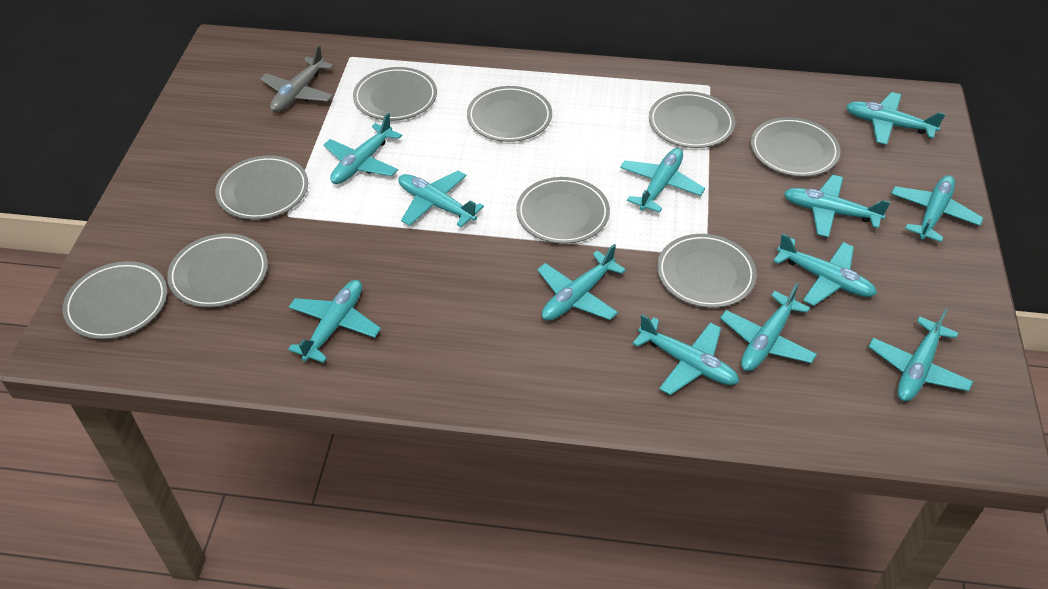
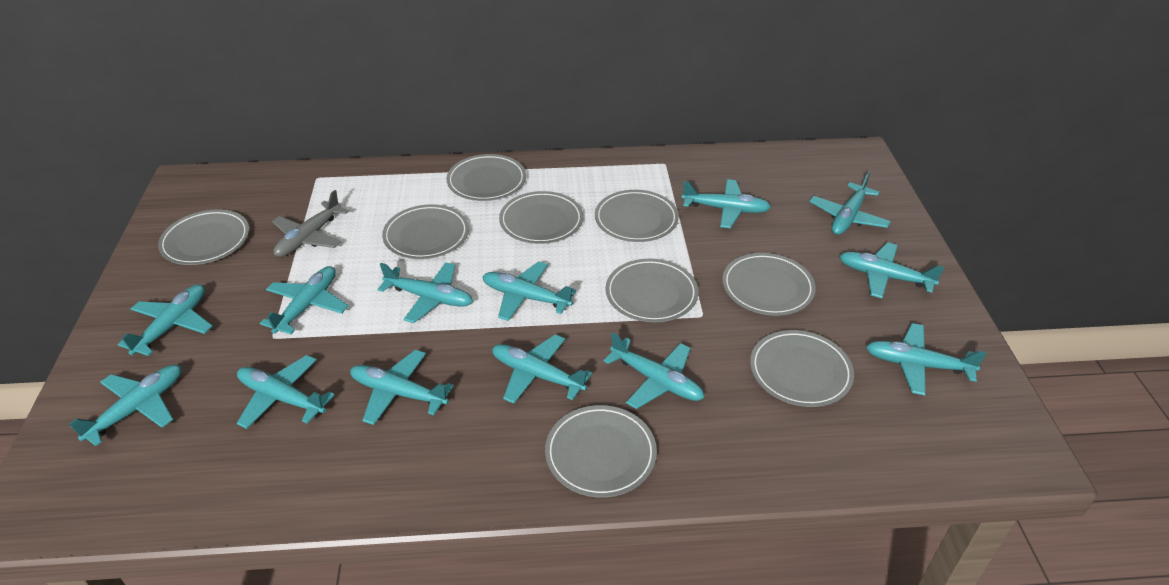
turquoise plane: [288,280,381,363] [324,113,402,184] [398,171,484,227] [537,244,626,321] [620,148,705,213] [633,314,739,395] [720,283,817,371] [773,233,877,306] [784,175,890,237] [846,92,945,145] [869,308,973,401] [891,175,984,242] = 12 -> [69,365,182,446] [118,284,212,356] [237,355,334,429] [260,266,348,334] [350,350,454,425] [377,262,473,323] [482,261,576,321] [492,334,592,404] [603,332,704,409] [682,179,771,228] [809,172,891,235] [839,242,944,298] [866,323,986,396] = 13

